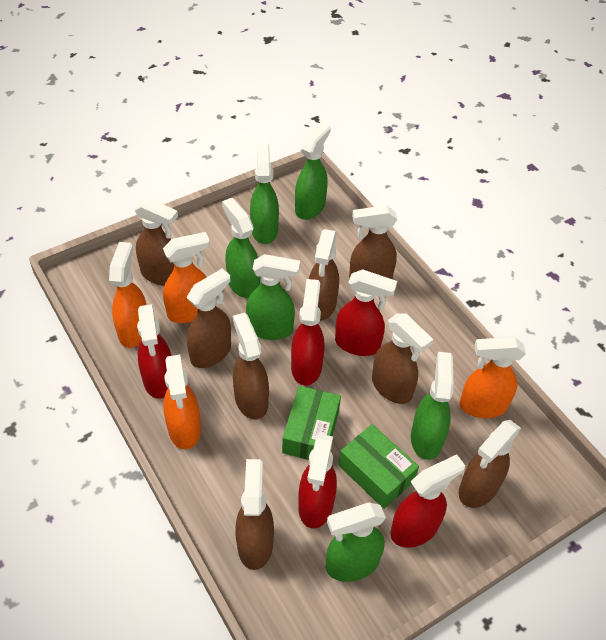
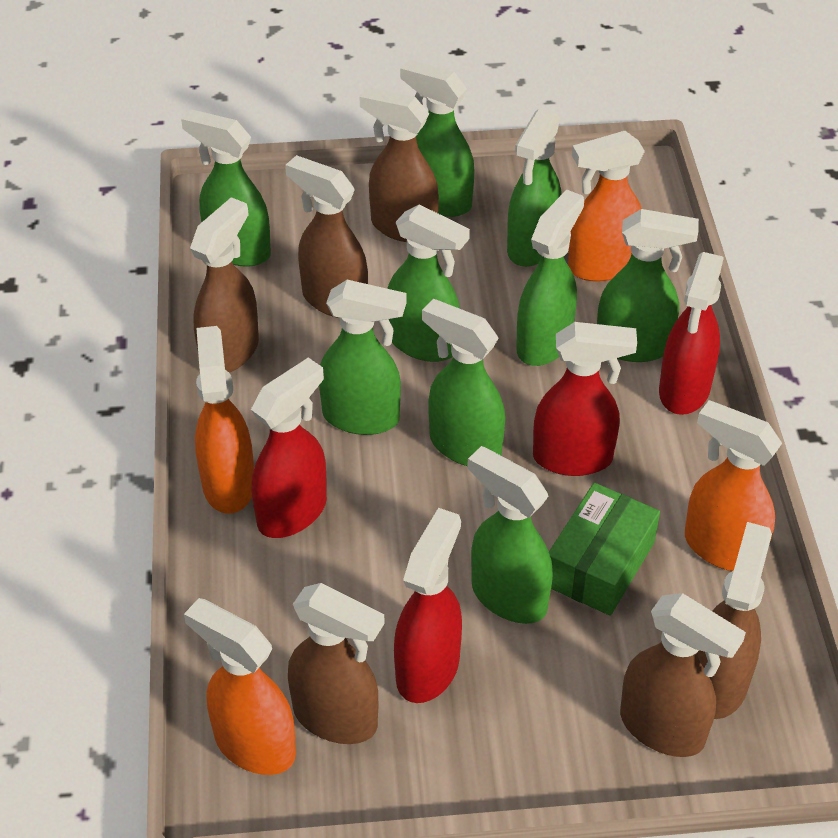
brown spray bottle: [134,197,178,286] [186,269,231,368] [233,313,269,420] [235,459,274,570] [309,229,339,321] [349,205,397,279] [372,313,433,404] [459,420,521,508] = 8 -> [190,197,259,373] [285,155,368,318] [288,583,385,744] [359,87,439,242] [620,593,746,757] [698,522,772,719] = 6
green box: [282,386,341,460] [339,424,419,509] = 2 -> [549,483,660,616] = 1
green spray bottle: [222,198,260,299] [246,254,300,340] [250,143,279,244] [295,122,331,220] [326,502,386,582] [411,352,454,460] = 6 -> [181,109,271,267] [319,280,406,435] [387,204,470,362] [400,60,475,217] [422,299,505,466] [467,446,553,624] [507,109,562,267] [516,189,584,366] [597,209,699,362] = 9
red spray bottle: [137,304,171,399] [291,279,324,386] [298,434,337,529] [335,269,397,356] [390,454,465,548] = 5 -> [251,357,327,538] [394,508,462,703] [533,322,637,476] [659,252,724,415] = 4

